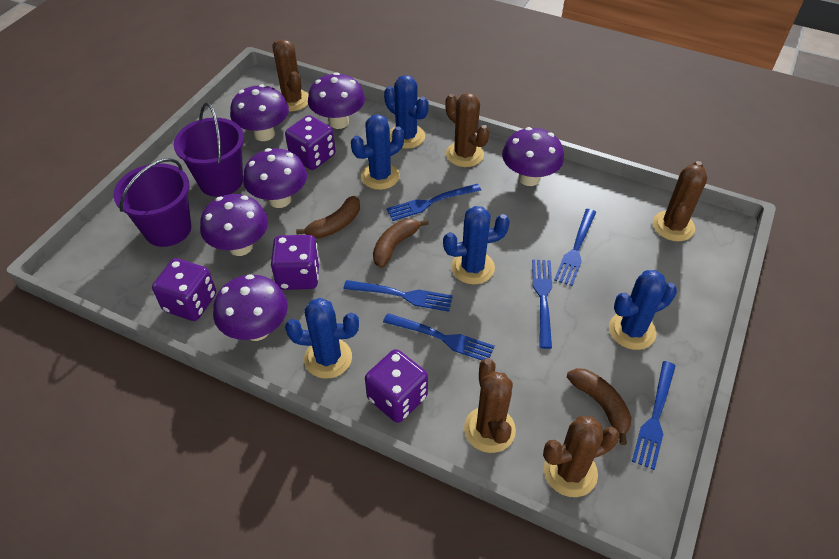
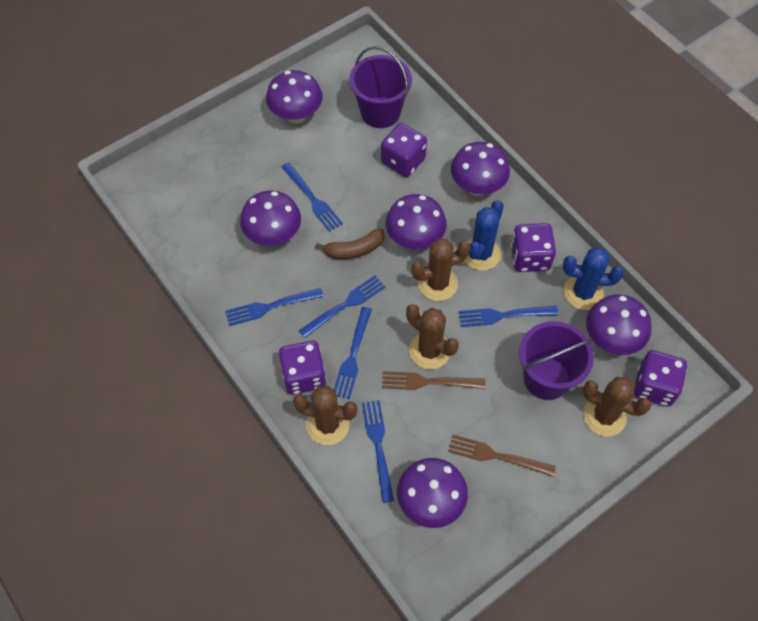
blue cactus: [285,298,359,379] [351,114,404,190] [384,75,429,149] [443,206,510,284] [609,270,677,350] = 5 -> [464,200,504,271] [563,247,624,310] = 2
brown banana: [296,196,360,238] [373,218,429,268] [567,368,632,445] = 3 -> [315,229,384,259] = 1
brown cactus: [272,40,309,111] [445,93,490,167] [464,358,516,453] [543,416,620,497] [653,161,707,241] = 5 -> [293,385,358,445] [406,304,459,369] [411,238,470,301] [583,377,651,437] = 4
brown fork: none = 0 -> [382,371,485,390] [448,435,556,477] = 2

